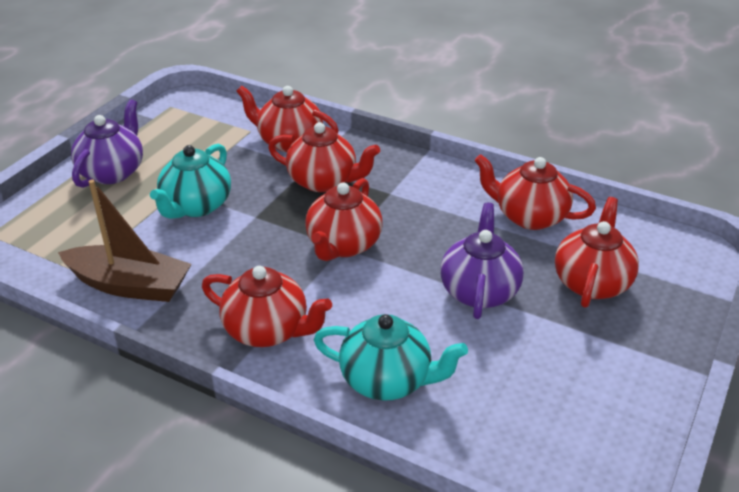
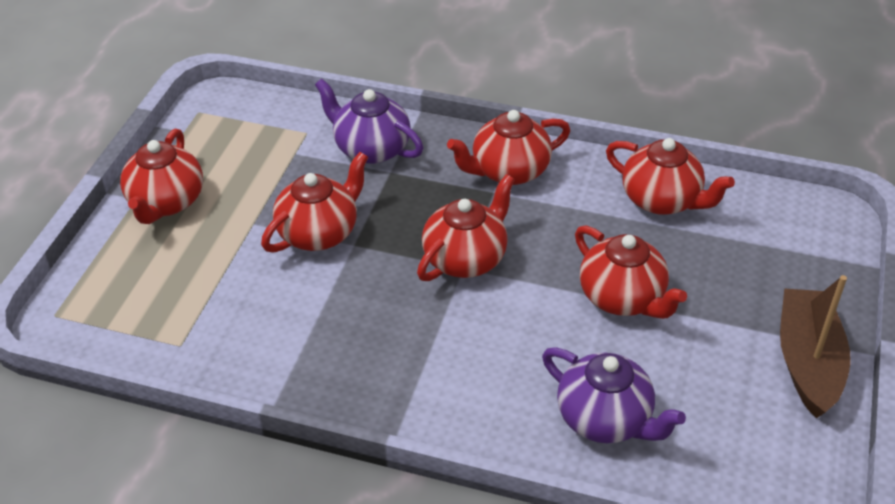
turquoise teapot: [150,144,231,219] [314,314,468,401] = 2 -> none = 0

